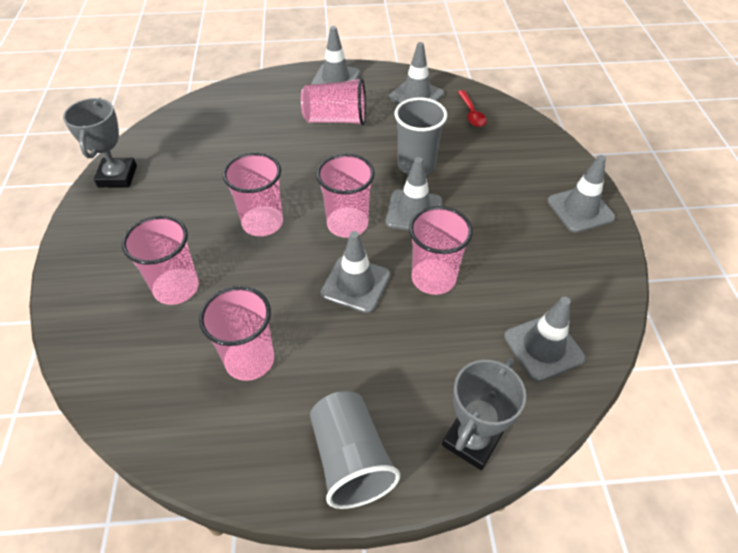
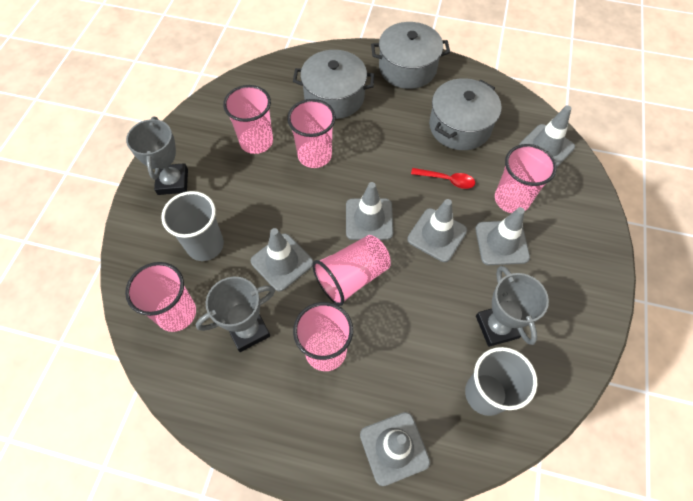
grey pot: none = 0 -> [293,50,375,119] [371,22,450,89] [429,78,502,150] = 3
grey trophy: [63,98,137,187] [442,358,526,470] = 2 -> [126,117,188,195] [196,277,275,352] [476,266,549,347] = 3

